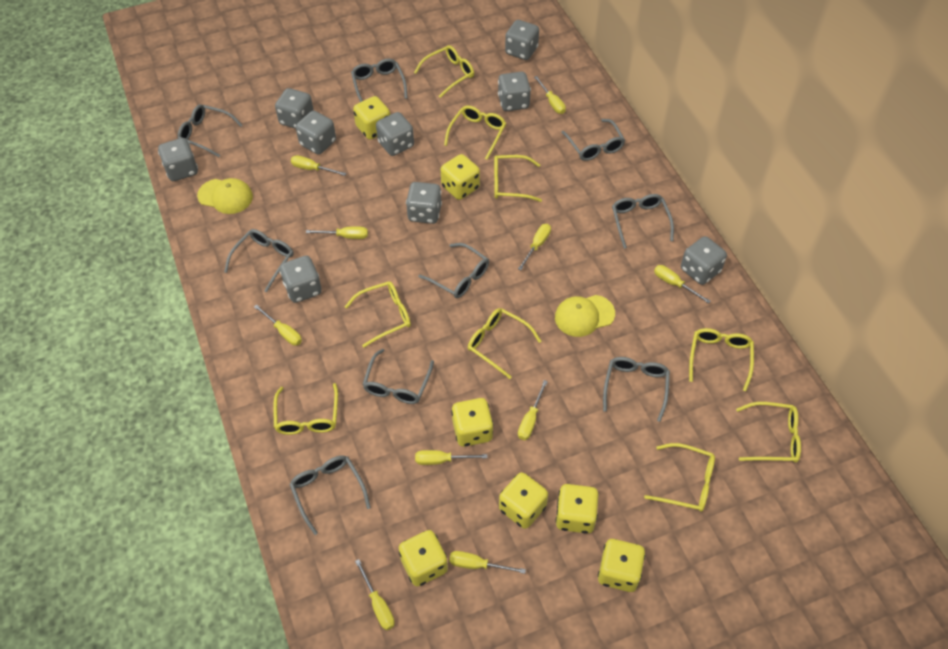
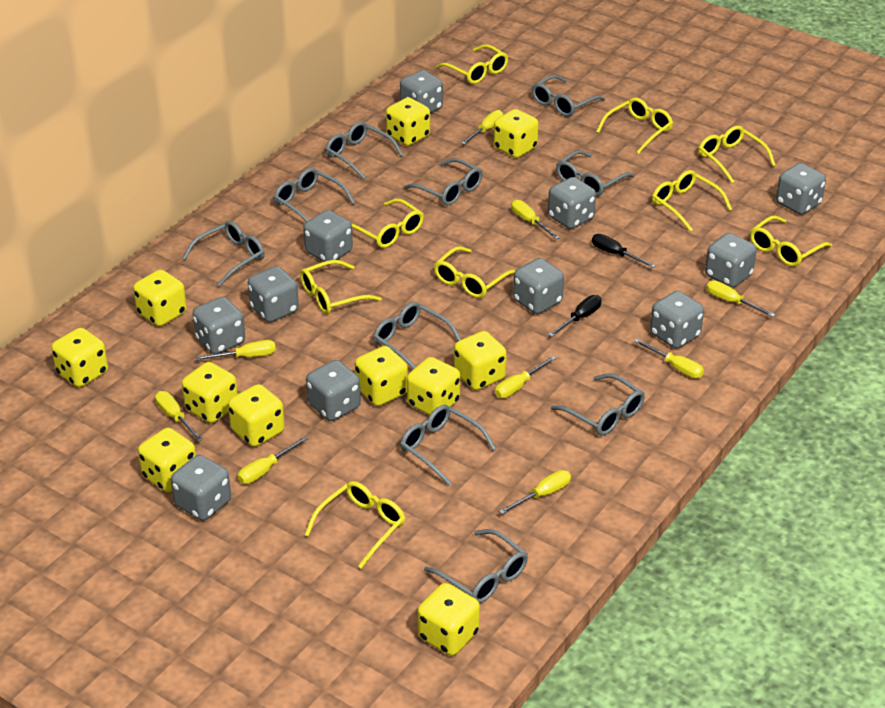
black screwdriver: none = 0 -> [548,295,602,337] [592,234,656,268] = 2
grey dice: [158,138,198,181] [275,88,314,129] [280,256,322,303] [296,111,336,155] [376,112,414,156] [406,182,442,224] [498,72,531,111] [505,20,539,60] [681,236,727,285] = 9 -> [171,455,231,521] [193,297,245,354] [248,266,299,322] [303,210,353,262] [306,360,361,421] [400,70,443,113] [513,258,564,314] [548,177,596,229] [650,291,704,348] [705,233,757,288] [776,163,826,215] = 11
grey glasses: [178,104,243,157] [224,229,294,292] [289,455,371,535] [351,59,408,102] [362,349,434,404] [418,243,489,298] [561,119,625,161] [603,357,670,422] [612,194,674,249] = 9 -> [182,221,265,287] [274,168,355,222] [326,122,403,179] [373,302,461,369] [400,405,496,485] [404,158,482,205] [424,529,528,603] [532,75,605,117] [551,373,645,436] [556,150,634,196] = 10
yellow cap: [197,178,253,214] [555,295,615,337] = 2 -> none = 0
yellow dice: [353,96,390,140] [399,530,448,587] [441,154,480,200] [451,398,494,447] [499,472,548,529] [555,484,599,534] [598,539,645,592] = 7 -> [51,328,108,387] [133,270,187,326] [138,428,196,492] [182,362,238,423] [228,384,285,447] [355,346,408,406] [386,97,430,146] [407,357,460,415] [418,583,480,656] [454,331,507,390] [494,109,539,158] = 11
yellow screwdriver: [254,304,302,346] [291,155,346,176] [306,226,368,239] [355,559,395,630] [415,450,488,465] [449,551,526,574] [518,224,551,270] [518,380,548,440] [534,76,566,114] [654,265,711,304] = 10 -> [155,391,203,441] [195,340,276,360] [238,436,308,484] [461,110,503,145] [495,356,556,398] [499,470,571,514] [511,200,560,239] [634,339,704,378] [707,280,775,317] = 9

